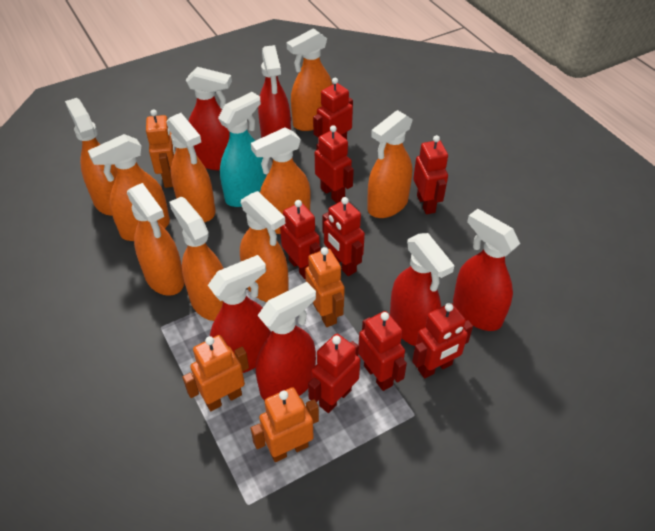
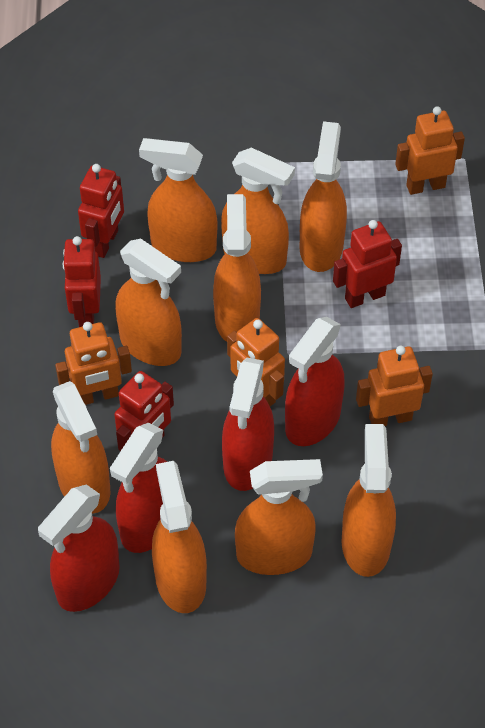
red robot: [280,200,321,279] [308,334,360,413] [313,78,353,140] [315,125,354,203] [322,197,365,276] [358,311,407,391] [412,303,473,378] [413,135,448,214] = 8 -> [62,236,101,327] [78,164,124,258] [114,371,174,451] [333,220,402,308] = 4
red spray bottle: [186,67,232,170] [208,255,271,373] [256,282,316,400] [258,45,291,138] [390,233,455,346] [453,209,520,331] = 6 -> [38,484,120,612] [110,423,167,553] [222,358,274,491] [285,317,344,446] = 4
turquoise spray bottle: [218,92,266,207] = 1 -> none = 0

